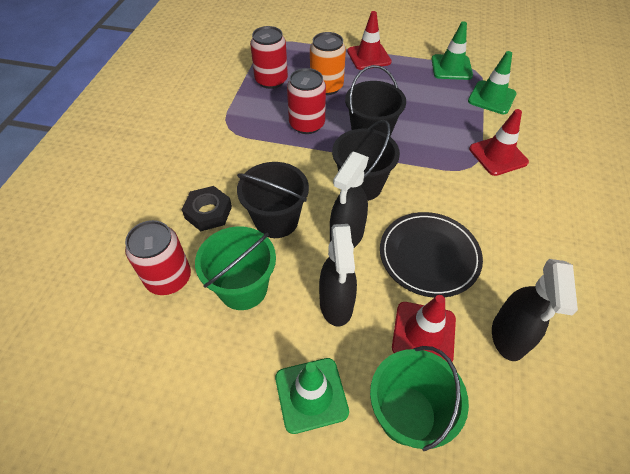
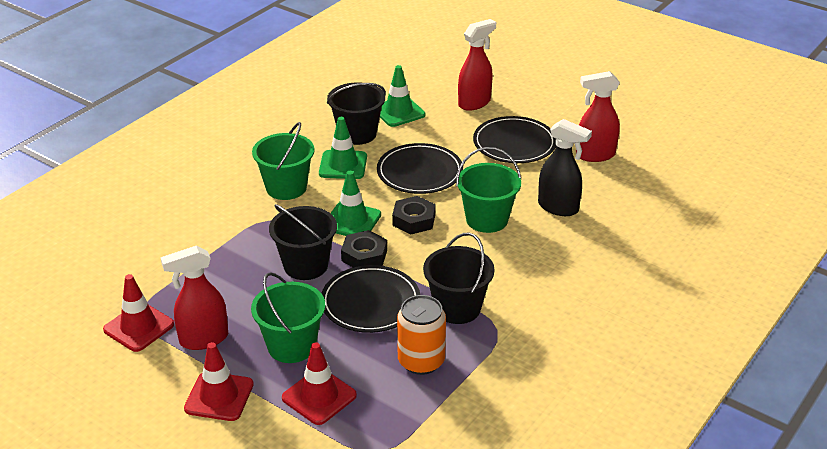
black nut: [182,186,232,231] = 1 -> [341,230,387,267] [392,196,435,234] = 2
black plate: [380,212,483,298] = 1 -> [322,265,420,333] [377,143,463,194] [473,116,556,163] = 3
black spray bottle: [319,224,357,327] [330,151,369,248] [492,259,578,361] = 3 -> [538,119,592,216] = 1
green bucket: [195,226,276,310] [370,346,469,451] = 2 -> [251,272,325,363] [252,122,315,200] [456,147,521,233] = 3
red can: [125,220,191,295] [250,26,288,89] [287,68,326,134] = 3 -> none = 0
red spray bottle: none = 0 -> [161,246,228,350] [458,19,496,111] [576,71,620,162] = 3

